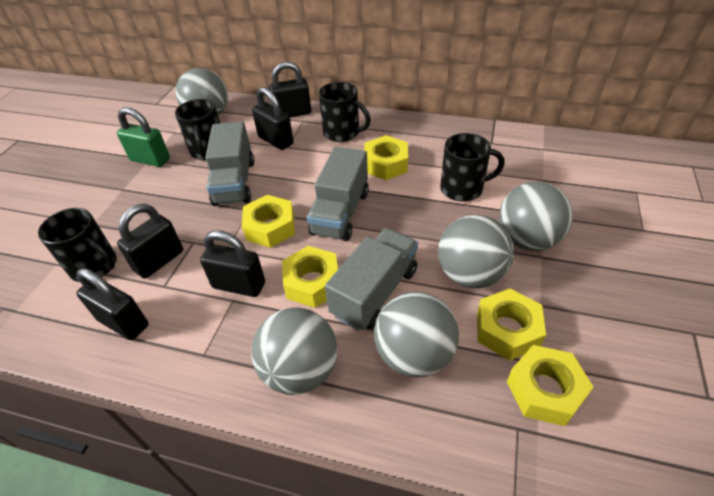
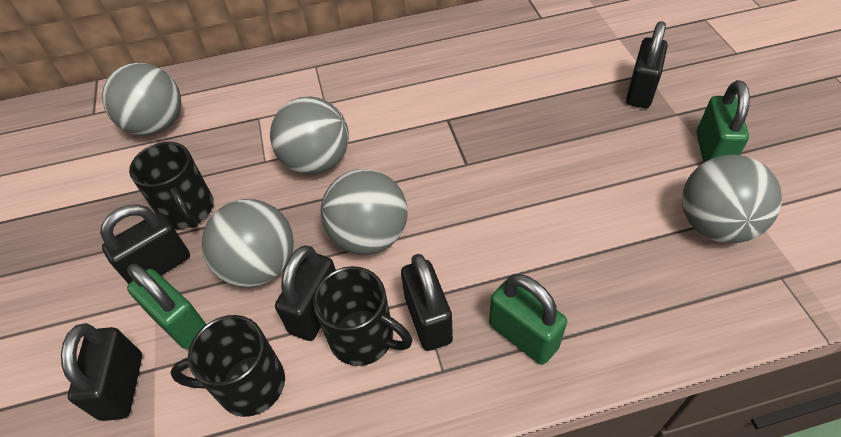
black mug: [38,208,117,282] [175,99,220,160] [319,82,371,142] [440,133,505,202] = 4 -> [129,142,213,229] [171,315,285,417] [313,266,412,366] = 3
green padlock: [117,107,170,167] = 1 -> [127,264,207,349] [489,274,567,365] [697,80,750,163] = 3
grey truck: [205,121,254,206] [307,147,369,241] [325,228,418,331] = 3 -> none = 0
yellow nut: [242,195,295,248] [282,246,338,308] [364,135,408,180] [477,289,546,361] [507,345,594,426] = 5 -> none = 0

